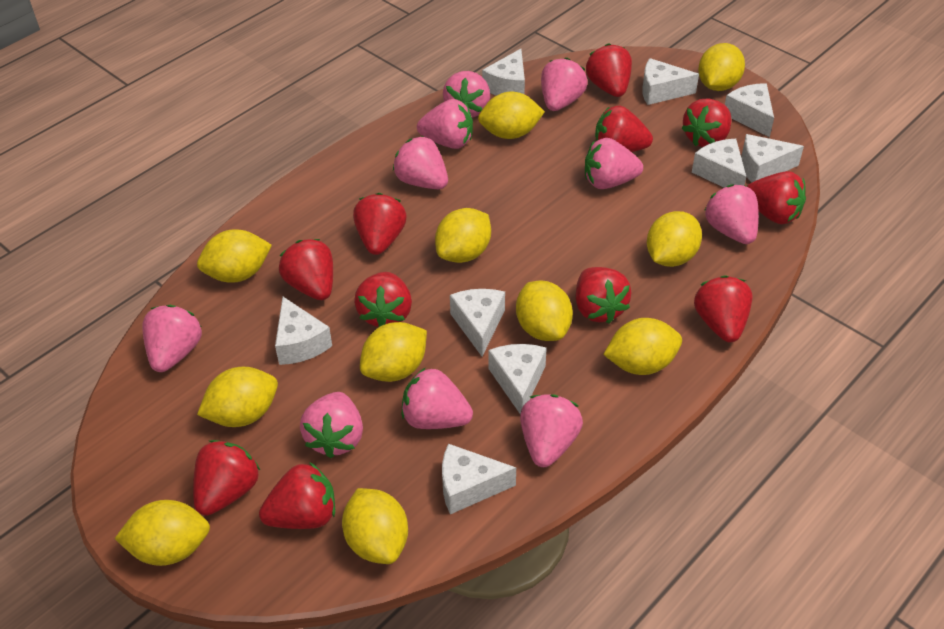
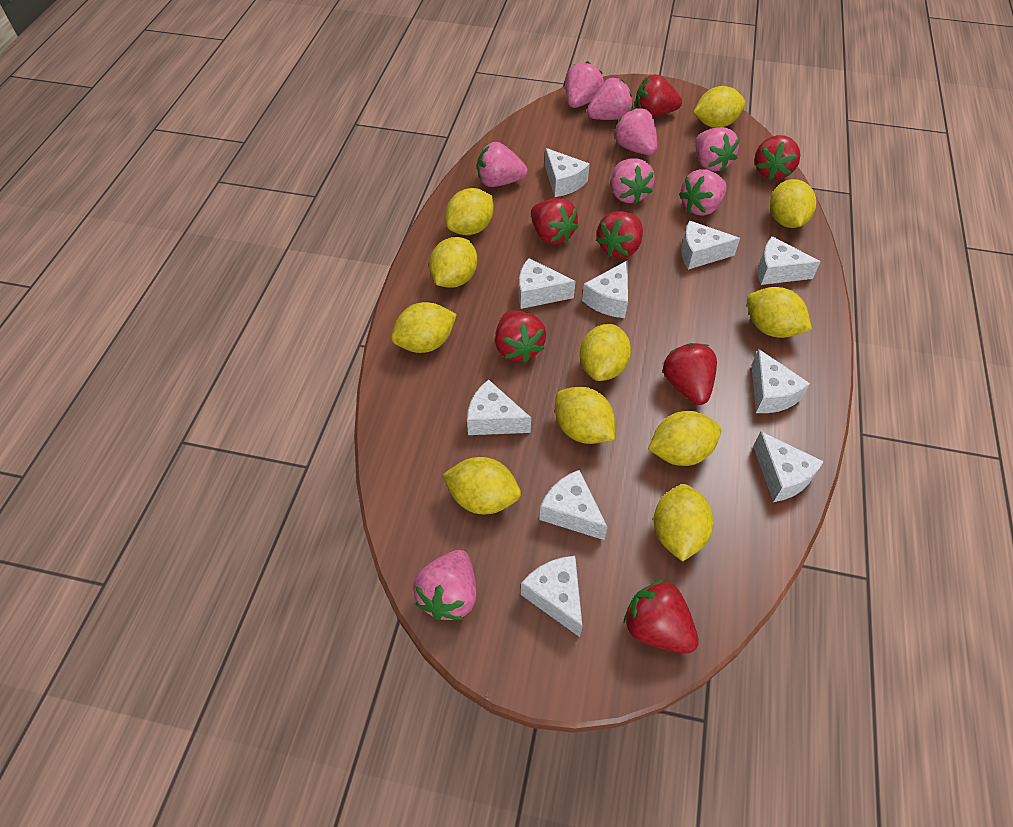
pink strawberry: [142,305,202,372] [300,392,363,458] [393,136,448,189] [402,367,473,429] [417,99,473,149] [443,71,490,118] [520,394,583,467] [541,58,587,111] [585,138,643,189] [704,184,759,244] = 10 -> [413,550,476,620] [477,142,528,187] [565,61,604,108] [587,78,633,120] [611,159,655,204] [613,108,658,155] [679,169,727,216] [696,127,739,171] = 8
red strawberry: [193,440,260,516] [259,463,335,529] [279,239,333,300] [353,193,407,255] [354,272,412,327] [576,267,632,324] [586,43,632,97] [595,106,653,152] [681,98,732,147] [694,275,753,342] [747,171,806,224] = 11 -> [495,310,546,363] [531,198,579,245] [596,211,643,258] [624,580,699,654] [635,74,682,117] [663,343,717,405] [755,135,800,180] = 7
white cheese: [275,297,332,365] [442,444,516,514] [450,289,505,356] [482,49,525,96] [489,344,547,414] [642,58,699,105] [692,139,746,188] [725,83,774,137] [741,134,804,182] = 9 -> [467,379,531,435] [519,258,575,309] [521,556,582,637] [539,470,608,540] [545,148,590,197] [582,261,628,318] [681,221,740,270] [752,349,810,413] [753,432,824,502] [758,236,821,285] = 10

